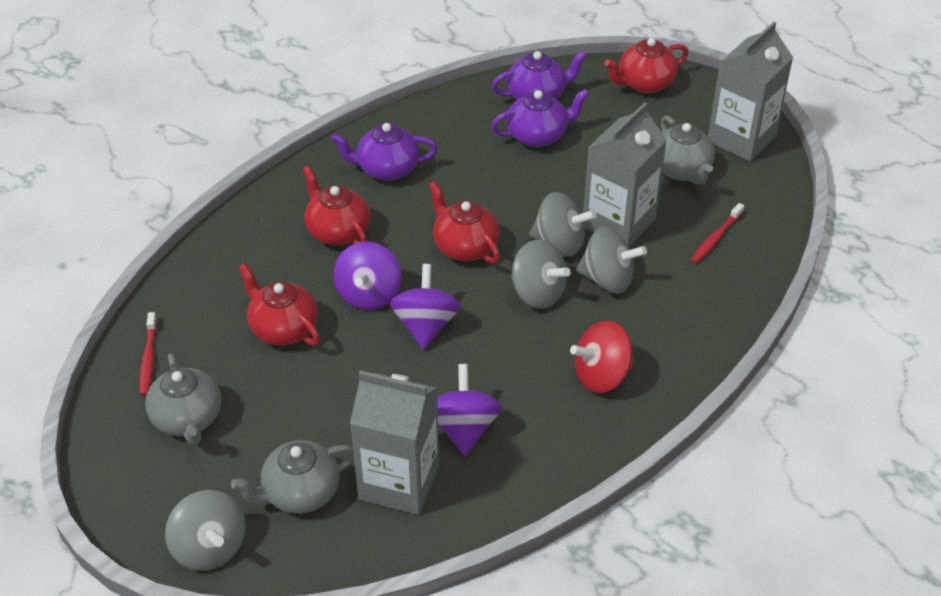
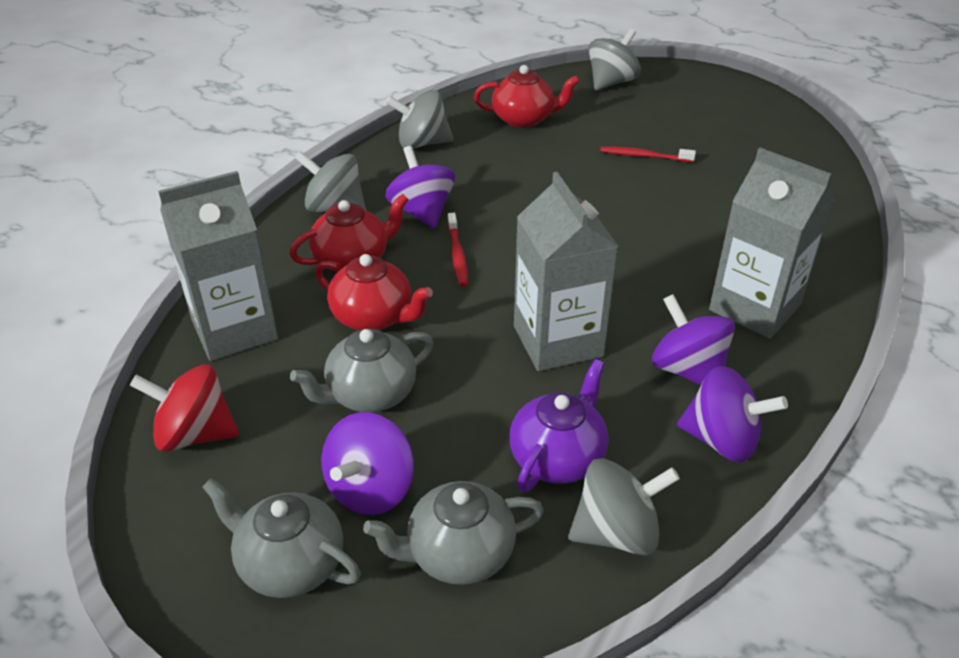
purple spinning top: [333,242,401,310] [390,264,461,350] [437,364,502,456] = 3 -> [321,412,414,515] [385,146,455,229] [652,294,735,385] [677,366,788,462] = 4
purple teapot: [331,123,438,181] [491,89,589,147] [492,51,587,100] = 3 -> [509,359,609,492] = 1
red teapot: [238,263,320,346] [303,166,370,245] [429,181,500,264] [605,38,688,93] = 4 -> [290,194,409,272] [315,254,433,330] [474,65,580,128] = 3

